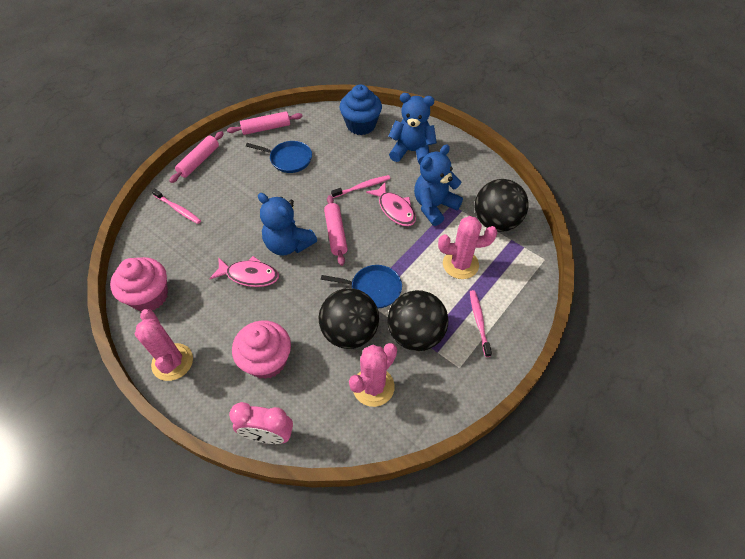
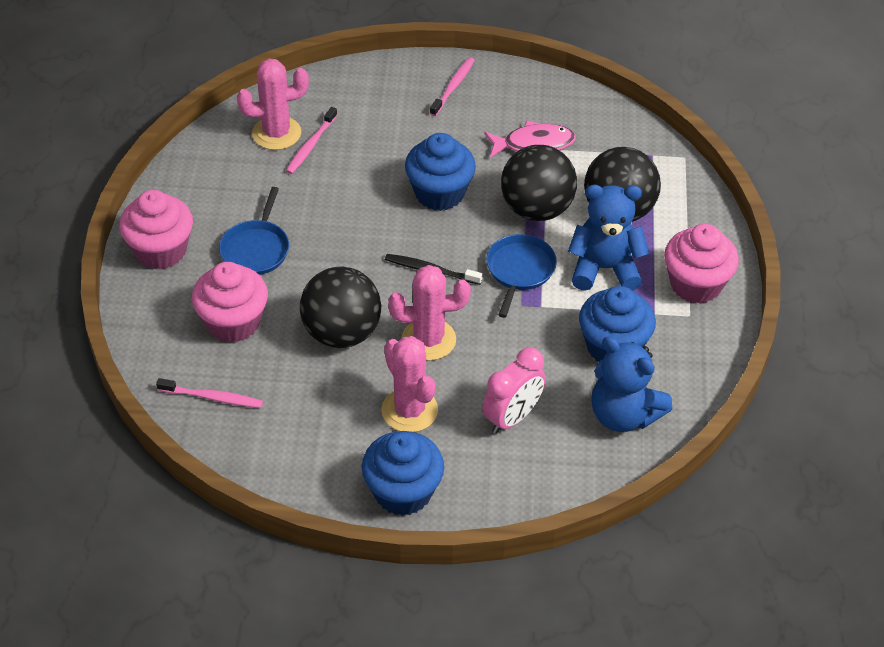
black toothbrush: none = 0 -> [385,254,483,285] = 1
blue cupcake: [340,84,382,135] = 1 -> [362,431,444,516] [405,133,476,211] [579,286,656,361] = 3
blue teddy bear: [258,193,317,256] [388,93,437,165] [414,144,463,226] = 3 -> [568,185,649,291] [591,337,673,432] = 2
pink cupcake: [110,257,168,311] [232,320,291,379] = 2 -> [119,190,193,269] [192,262,268,343] [664,224,739,304] = 3
pink fish: [209,256,279,287] [366,183,416,226] = 2 -> [484,121,576,158] = 1
pink rolling pin: [169,131,224,183] [227,111,303,135] [324,195,347,266] = 3 -> none = 0

